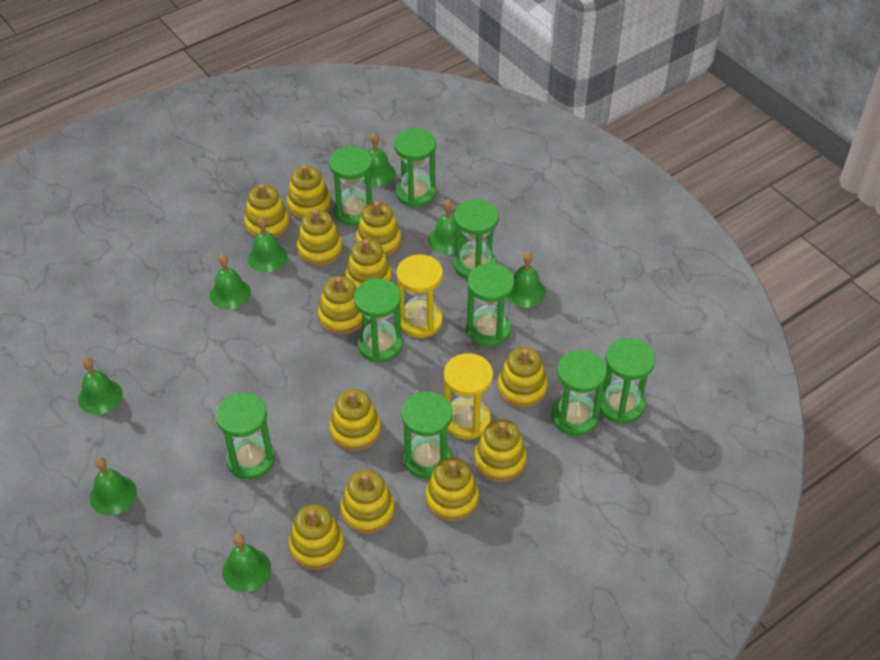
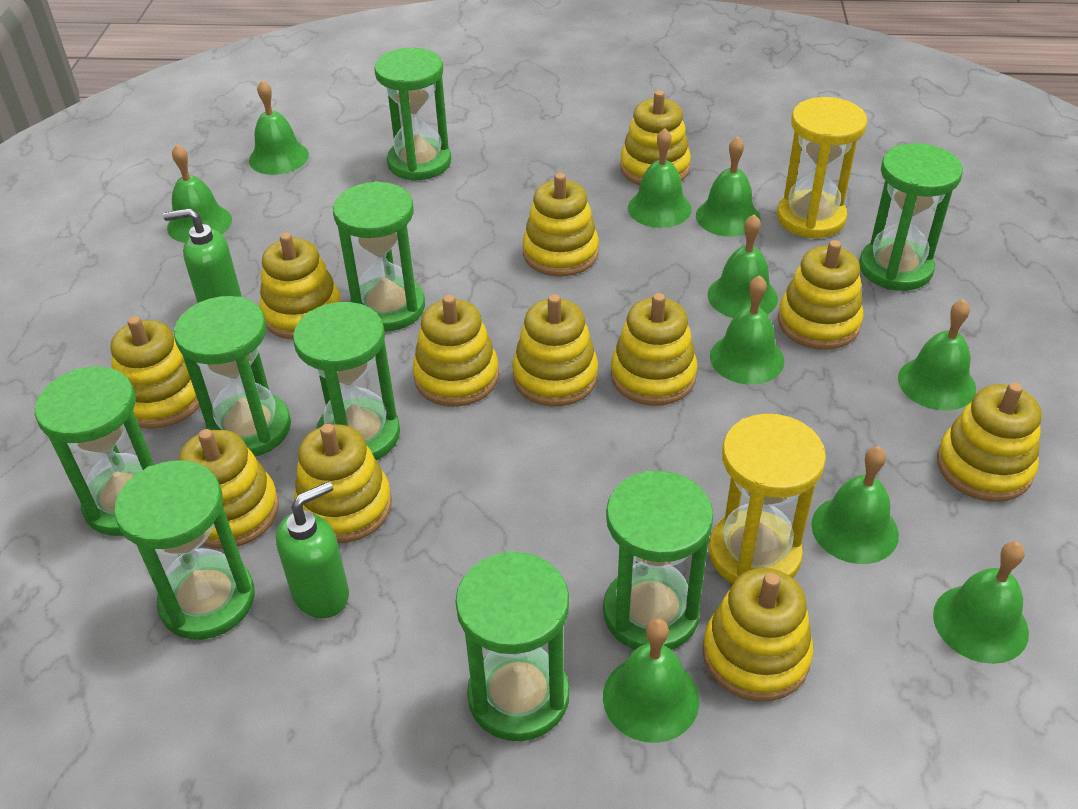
green bell: [78,358,123,415] [90,457,137,515] [210,254,251,310] [222,533,271,592] [248,217,288,272] [362,132,396,187] [428,199,468,254] [507,252,546,307] = 8 -> [167,144,232,243] [249,80,309,175] [603,619,699,743] [628,128,692,228] [696,136,761,237] [707,214,778,318] [710,275,785,384] [811,446,899,564] [898,299,976,411] [933,542,1029,664] = 10
green soap dispenser: none = 0 -> [163,208,242,303] [276,481,349,618] = 2

